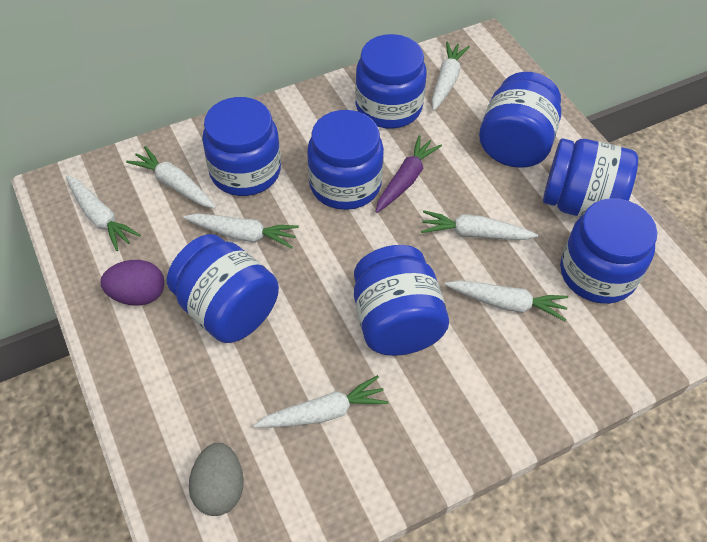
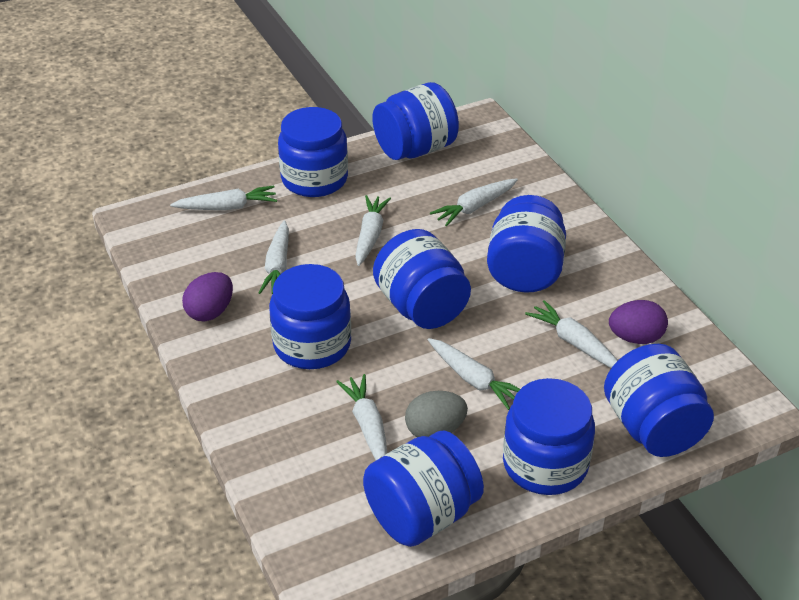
purple carrot: [375,135,442,213] = 1 -> none = 0
purple egg: [101,260,164,306] = 1 -> [182,272,233,322] [609,300,668,344] = 2

